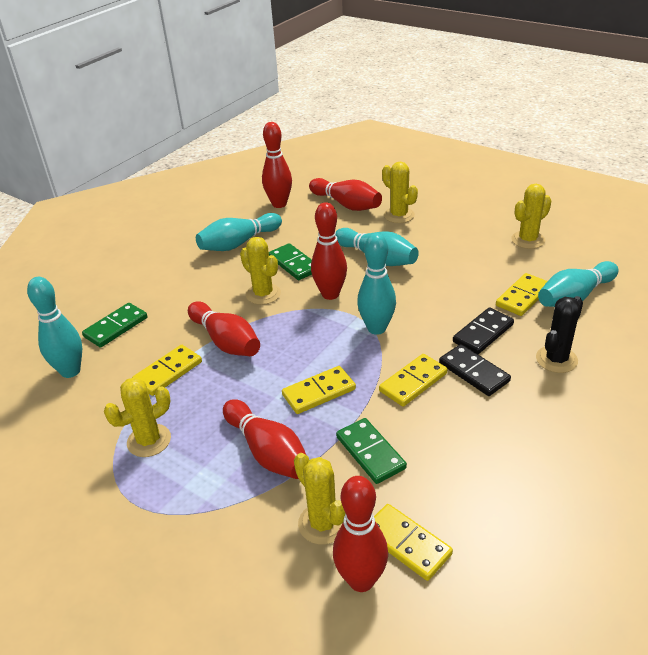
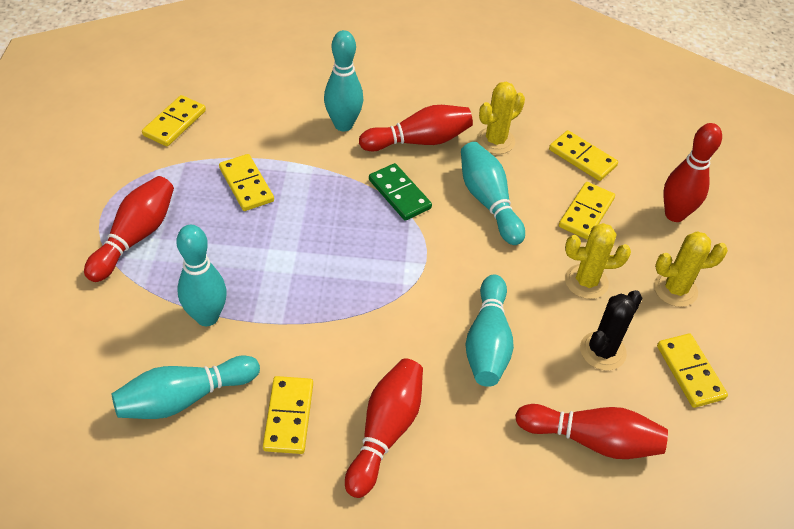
black domino: [439,344,511,396] [453,308,514,354] = 2 -> none = 0
green domino: [82,303,147,348] [269,243,312,280] [336,418,407,484] = 3 -> [369,163,432,221] = 1
red bowling pin: [188,301,260,356] [223,399,306,479] [262,122,292,208] [309,178,382,211] [311,202,347,300] [333,476,388,592] = 6 -> [84,176,174,282] [345,358,423,498] [359,105,473,151] [515,404,668,459] [663,123,722,222] = 5
yellow cactus: [104,377,171,457] [240,237,281,305] [294,453,345,545] [382,162,418,223] [511,184,551,249] = 5 -> [477,82,525,154] [565,223,631,299] [654,231,728,307] = 3
yellow domino: [132,345,202,396] [282,366,356,414] [374,504,453,581] [379,354,447,407] [496,273,547,316] = 5 -> [142,95,206,146] [219,154,274,211] [263,376,313,454] [549,130,618,181] [559,182,615,240] [657,333,728,408] = 6

